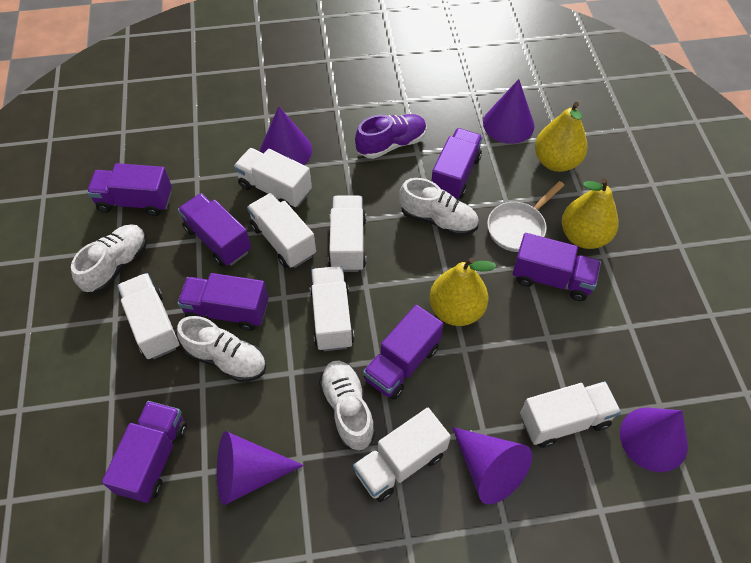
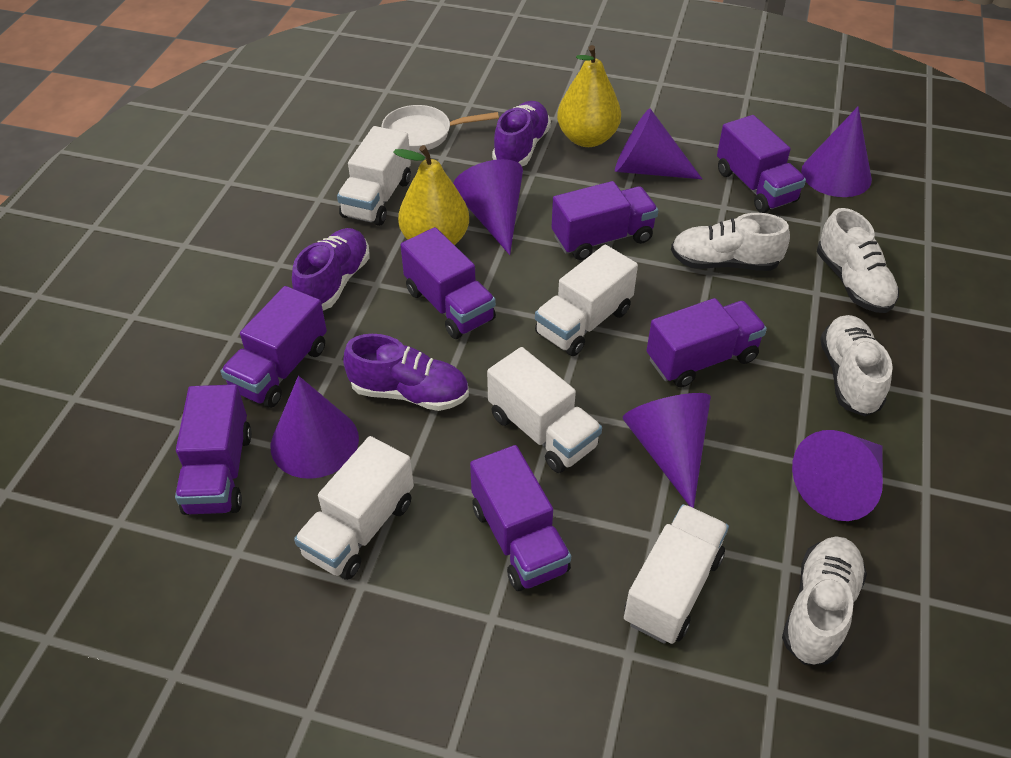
purple cone: [217,431,304,505] [260,106,312,165] [452,427,532,504] [483,79,534,144] [620,407,688,472] = 5 -> [271,376,359,479] [453,159,523,255] [615,108,702,179] [623,393,711,508] [792,430,883,521] [801,106,872,197] = 6
purple shoe: [355,114,427,159] = 1 -> [292,228,370,310] [343,334,469,411] [492,101,551,166] = 3
white truck: [117,273,180,359] [234,148,312,208] [247,193,316,268] [310,266,354,351] [328,195,366,272] [353,408,451,502] [520,381,621,448] = 7 -> [294,436,414,580] [337,126,411,226] [487,347,602,473] [535,245,638,356] [624,504,729,644] = 5
yellow pear: [429,257,496,326] [535,102,588,172] [562,178,619,249] = 3 -> [393,145,469,245] [557,45,621,147] = 2

